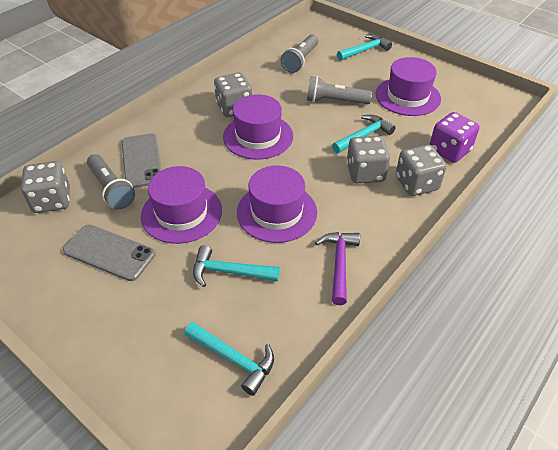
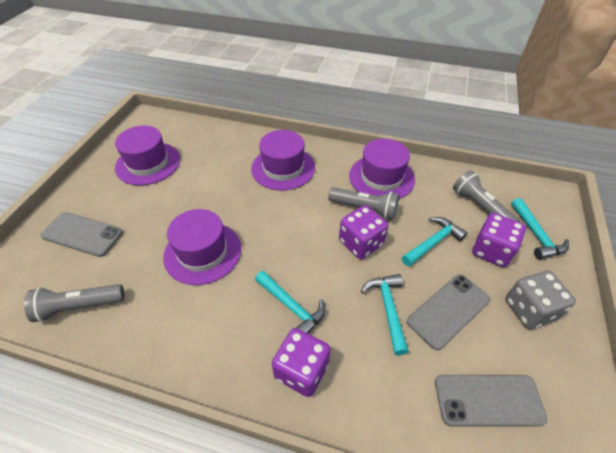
grey dice: [21,161,70,213] [214,72,252,117] [347,136,390,184] [396,145,447,196] = 4 -> [505,271,576,329] = 1
grey phone: [63,225,155,281] [122,133,162,188] = 2 -> [40,212,123,257] [407,274,490,350] [435,375,547,426] = 3
purple dice: [430,112,480,163] = 1 -> [272,328,331,397] [339,205,388,259] [472,213,526,267] = 3
purple hammer: [315,232,360,305] = 1 -> none = 0

